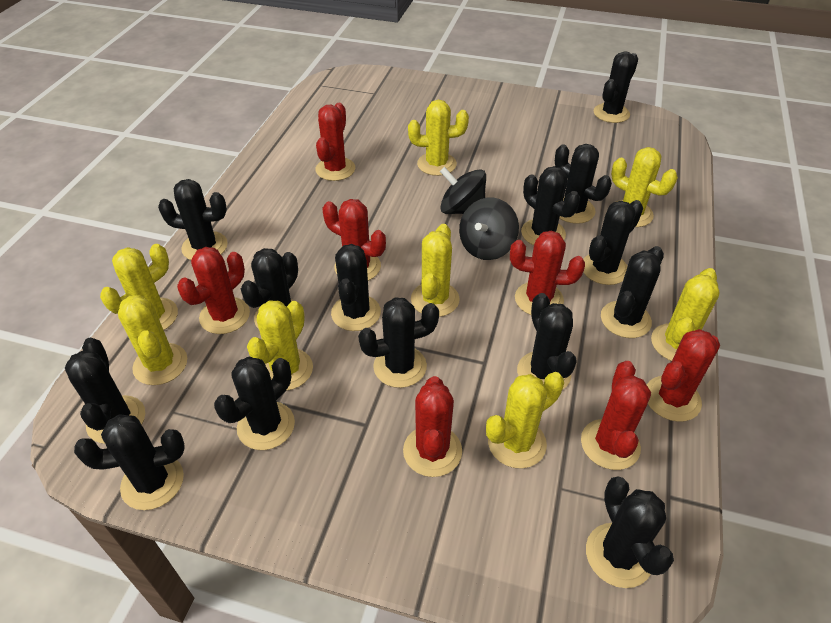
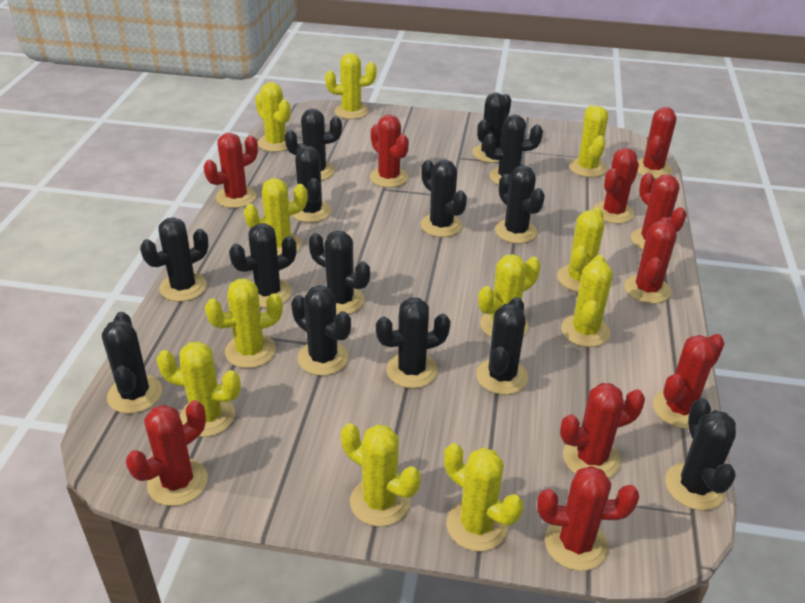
black spinning top: [440,167,486,214] [459,198,519,260] = 2 -> none = 0
red cactus: [177,247,250,334] [316,103,355,181] [323,199,386,281] [403,376,462,477] [510,231,585,315] [581,361,651,470] [647,329,720,422] = 7 -> [126,400,208,506] [204,133,258,208] [370,115,409,188] [537,466,639,571] [560,383,645,478] [593,148,639,224] [624,217,677,304] [631,173,686,250] [637,107,676,179] [653,334,725,429] = 10
yellow cactus: [100,244,178,330] [118,295,187,385] [247,300,313,391] [408,100,469,176] [411,224,460,317] [486,372,564,469] [611,147,678,227] [651,268,720,361] = 8 -> [156,341,241,437] [205,279,283,368] [244,178,308,255] [255,82,291,152] [325,53,376,119] [341,423,421,527] [444,443,523,551] [478,254,541,338] [557,208,604,292] [561,255,613,347] [569,105,608,177] = 11

